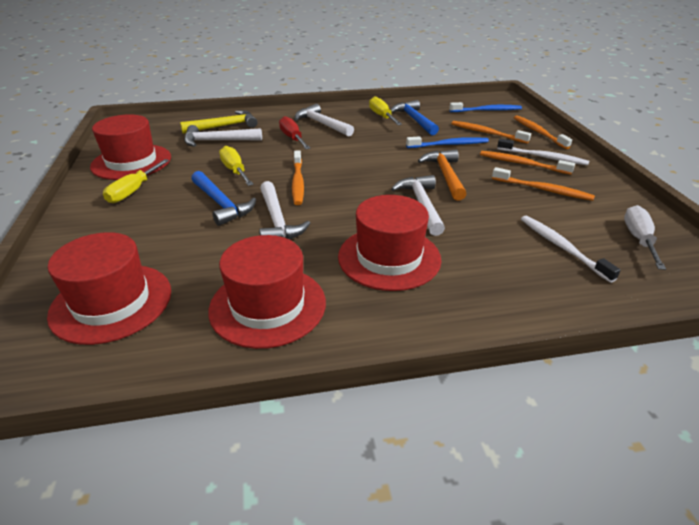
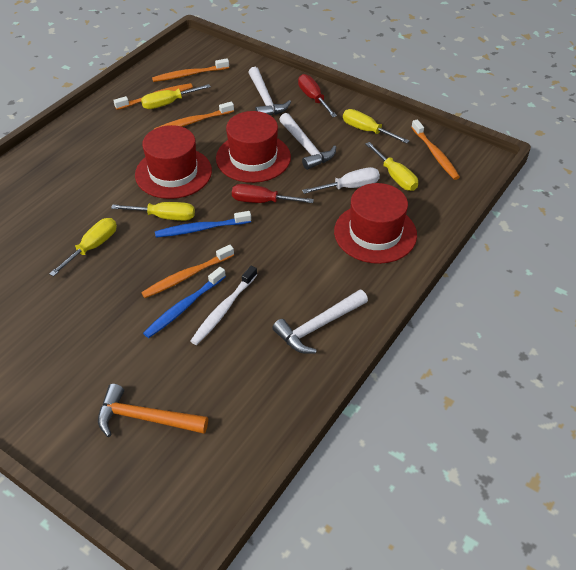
blue hammer: [191,171,256,226] [391,100,439,135] = 2 -> none = 0
red hat: [47,232,171,345] [90,114,171,180] [208,235,326,349] [338,195,441,291] = 4 -> [135,125,212,199] [216,111,291,183] [334,183,417,264] = 3
red screwdriver: [279,116,310,149] = 1 -> [232,184,314,203] [298,74,337,117] = 2
white hammer: [184,125,262,147] [259,181,310,239] [295,104,354,137] [391,175,445,236] = 4 -> [248,67,291,115] [272,290,368,354] [279,113,336,170] = 3
white toothbrush: [497,139,589,165] [521,216,621,283] = 2 -> [191,266,257,345] = 1
yellow hammer: [180,110,257,134] = 1 -> none = 0
yellow screwdriver: [103,159,169,203] [219,146,254,186] [369,97,402,125] = 3 -> [49,218,117,277] [111,202,195,221] [141,84,211,109] [343,109,409,144] [365,142,418,191] = 5

